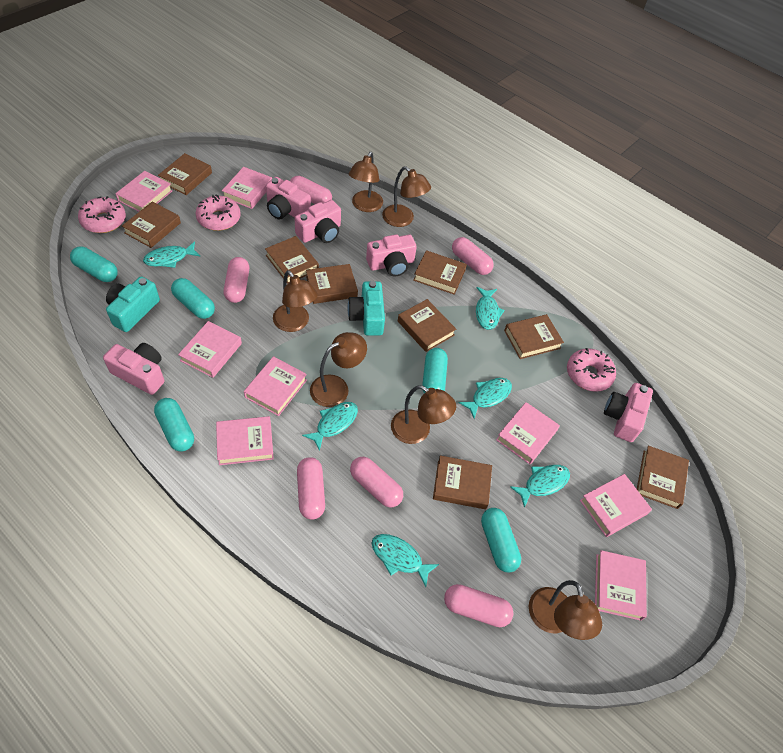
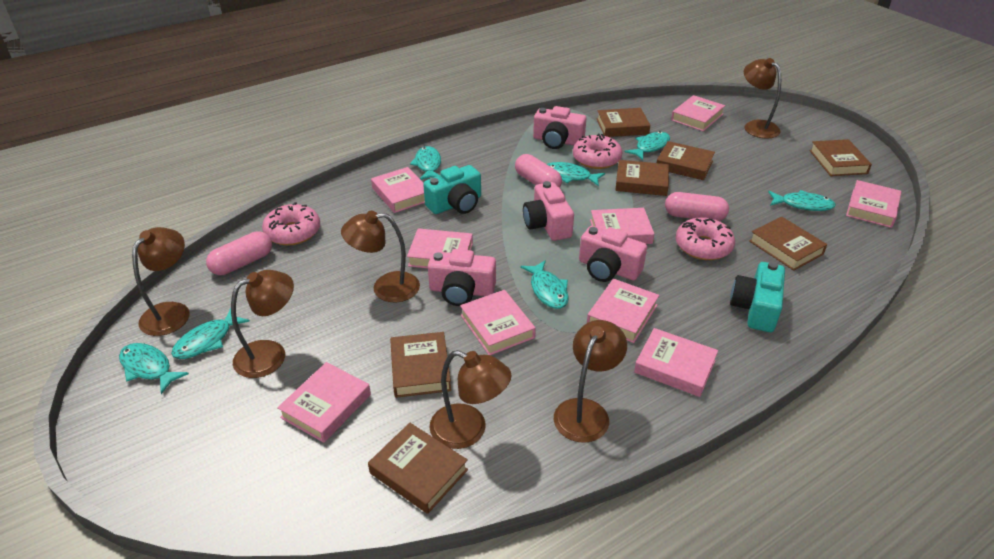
brown book: [122,201,181,248] [158,153,212,195] [265,236,319,284] [306,264,358,304] [398,299,456,352] [413,250,467,295] [433,455,492,509] [504,314,564,359] [637,446,689,509] = 9 -> [368,423,468,514] [390,332,451,398] [597,108,651,137] [615,160,669,196] [657,141,715,180] [749,217,827,271] [810,139,872,176] = 7
pink book: [115,171,172,212] [178,321,242,378] [216,416,274,465] [222,167,272,209] [244,356,307,416] [496,402,560,464] [580,474,652,537] [595,550,647,621] = 8 -> [277,362,371,443] [371,167,425,213] [407,228,473,268] [460,290,536,355] [587,279,659,343] [590,208,654,244] [634,328,718,397] [671,95,725,131] [846,180,901,228] = 9
pink camera: [103,343,165,395] [266,177,311,220] [295,200,341,243] [366,234,417,277] [604,383,653,442] = 5 -> [428,249,496,306] [523,181,574,241] [533,106,586,149] [579,226,647,282] = 4
pink capsule: [224,257,249,303] [290,176,332,204] [297,457,325,520] [350,457,403,507] [444,584,513,627] [452,237,494,275] = 6 -> [206,231,272,275] [515,154,562,188] [665,192,729,221] = 3
turquoise capsule: [70,246,118,282] [154,398,194,452] [171,278,215,319] [422,348,448,393] [481,508,521,573] = 5 -> none = 0
turquoise fish: [143,241,201,268] [302,402,358,451] [372,534,439,587] [459,378,512,419] [476,287,505,330] [510,465,570,508] = 6 -> [119,343,189,394] [171,308,250,359] [410,146,441,180] [520,260,569,309] [547,162,605,186] [624,131,670,160] [768,190,836,211] = 7

